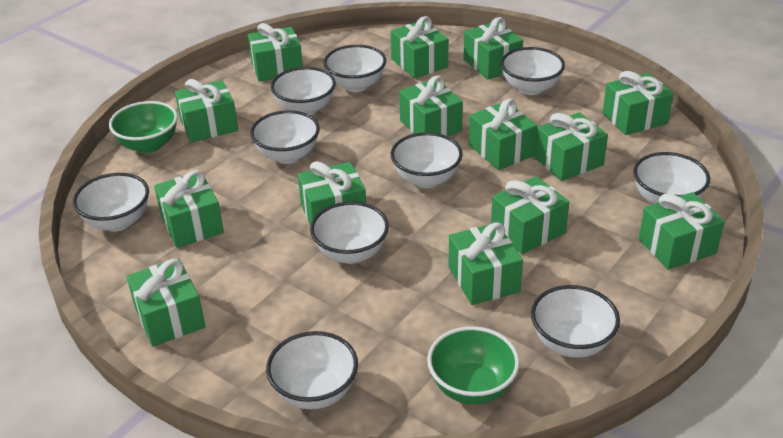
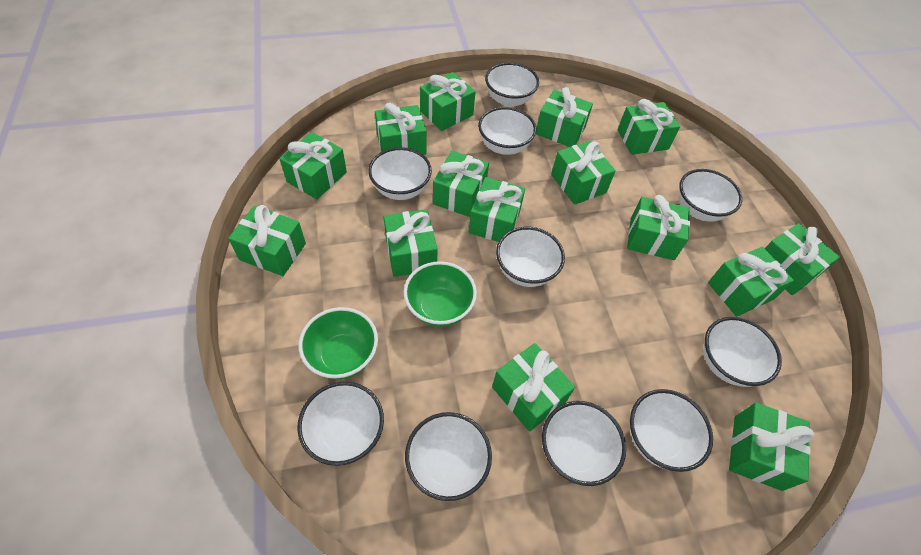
green gift: [127,258,205,347] [154,170,224,248] [175,79,238,143] [248,23,303,82] [298,161,366,225] [391,16,449,79] [399,75,463,136] [449,222,523,305] [464,17,523,80] [469,98,537,170] [491,176,569,254] [535,112,608,181] [603,71,673,135] [639,192,725,270] = 14 -> [228,205,306,276] [279,132,347,199] [375,103,427,155] [383,209,438,277] [420,72,476,131] [433,151,489,217] [469,177,525,242] [492,343,575,432] [536,87,593,147] [551,141,616,205] [618,99,680,155] [627,195,690,260] [708,247,794,317] [729,402,814,491] [765,223,840,295] = 15

